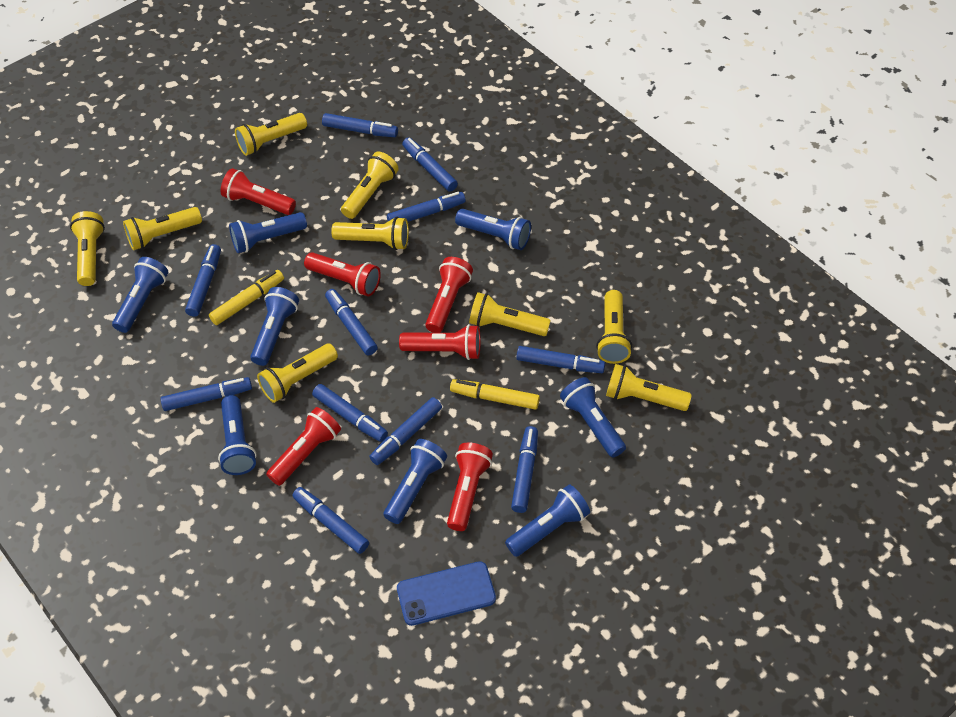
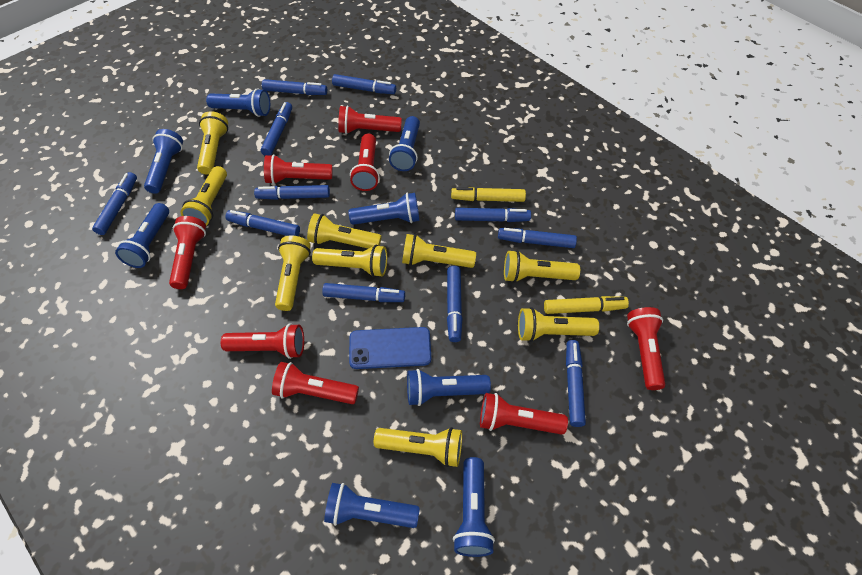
red flashlight: [221,168,296,215] [266,407,341,486] [304,252,381,296] [399,324,481,360] [425,257,473,333] [447,443,493,531] = 6 -> [169,216,206,289] [221,323,304,359] [264,155,332,184] [272,362,359,404] [338,106,402,134] [350,133,380,191] [480,393,568,435] [627,307,665,390] = 8

